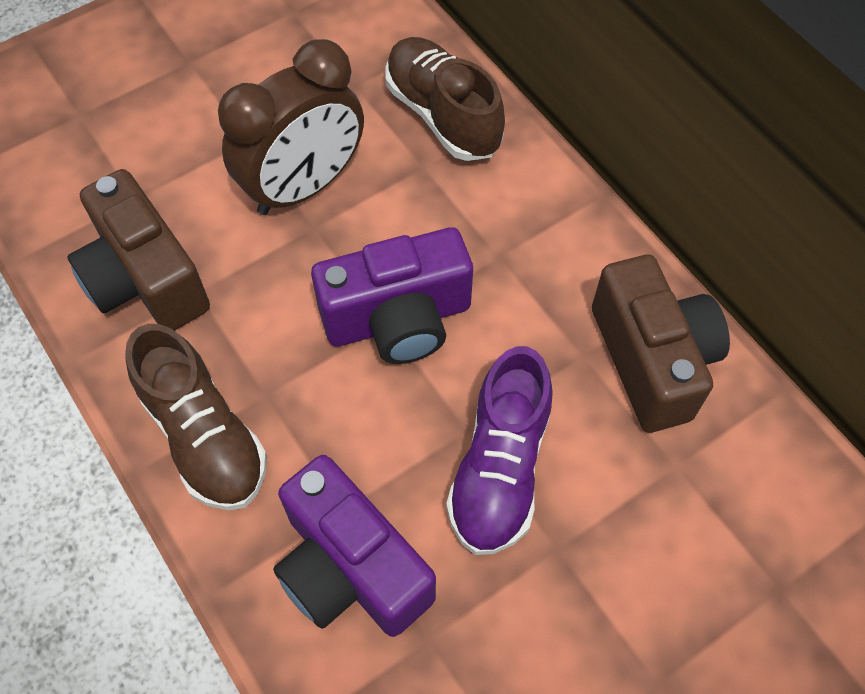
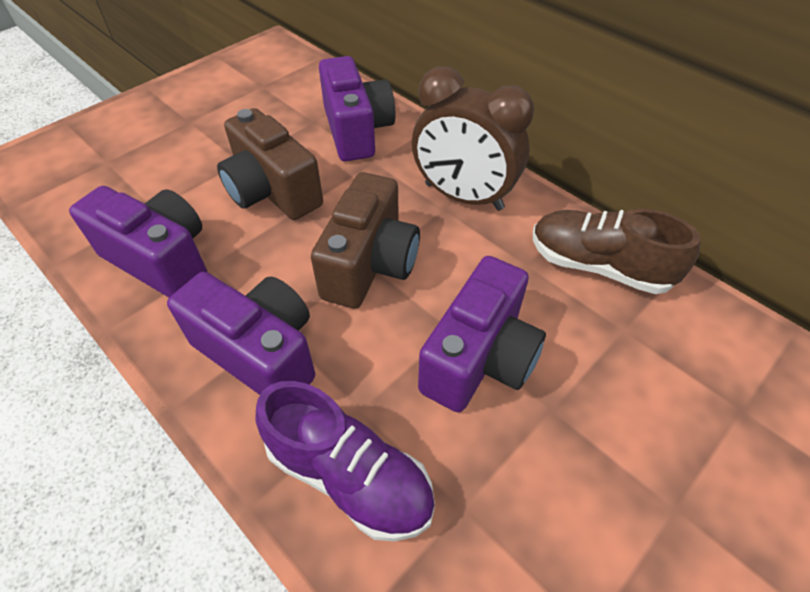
brown shoe: [125,324,267,510] [386,37,505,161] = 2 -> [533,208,701,294] = 1
purple camera: [273,455,436,637] [311,227,473,364] = 2 -> [69,186,208,298] [167,272,315,395] [319,56,396,162] [418,256,546,412] = 4

